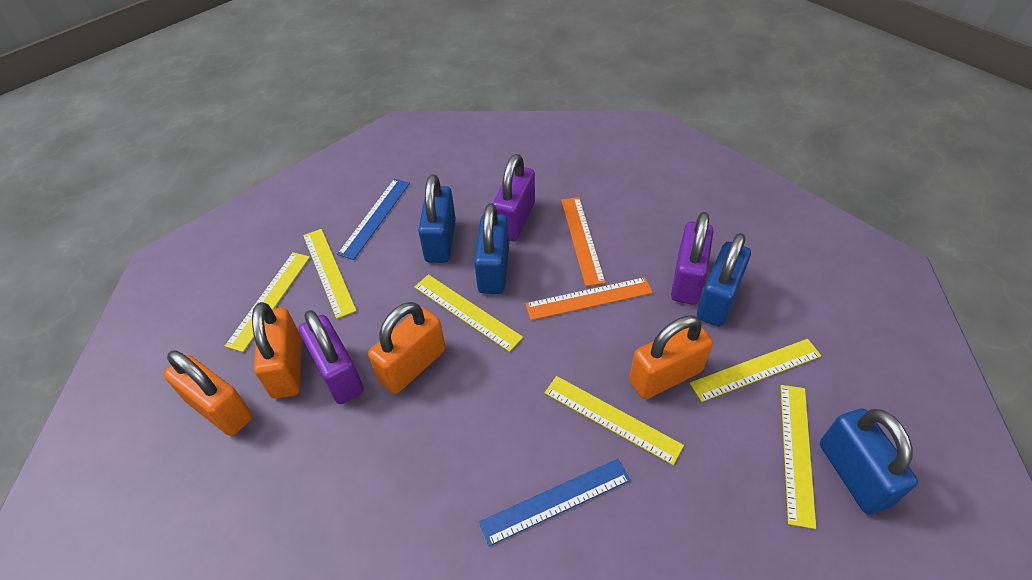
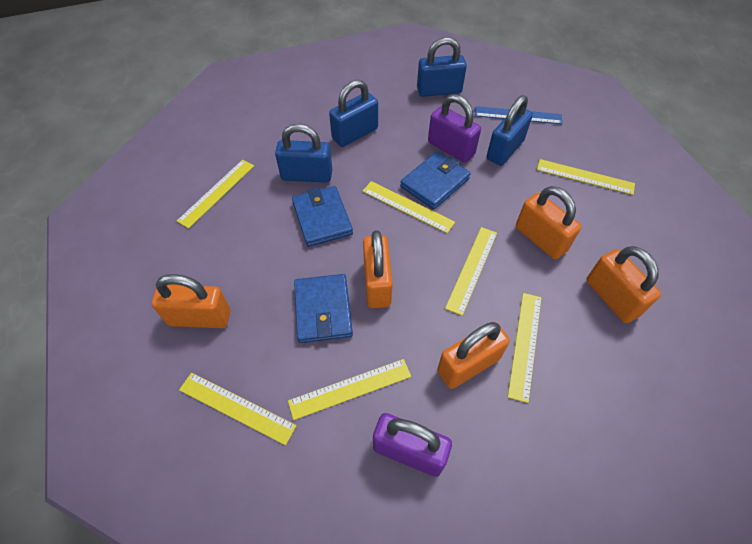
blue ruler: [337,179,410,260] [479,459,631,546] = 2 -> [475,106,562,124] = 1
blue wallet: none = 0 -> [292,186,353,247] [294,274,353,343] [400,152,470,210] = 3
orange padlock: [163,350,253,436] [252,302,301,399] [368,302,445,394] [629,316,713,399] = 4 -> [152,274,230,328] [363,230,393,308] [437,322,510,389] [516,186,581,259] [586,246,661,323] = 5
orange ruler: [525,277,653,320] [561,197,606,286] = 2 -> none = 0
purple padlock: [299,310,363,404] [493,154,535,241] [671,212,714,305] = 3 -> [373,413,452,477] [428,94,481,163] = 2
yellow ruler: [225,252,310,352] [303,229,357,319] [414,275,523,352] [544,376,684,465] [690,339,821,402] [781,385,816,529] = 6 -> [177,160,254,228] [179,373,297,445] [288,359,411,420] [362,181,455,233] [445,227,497,316] [508,293,541,403] [537,159,635,195] = 7

